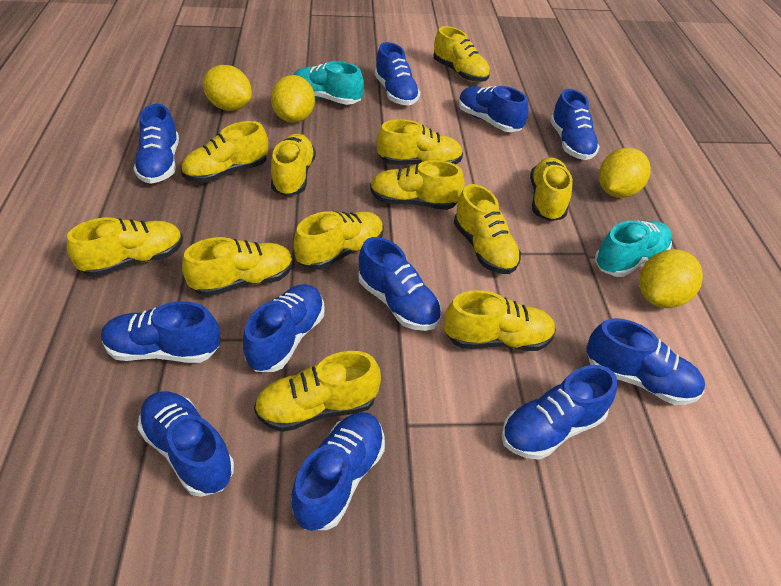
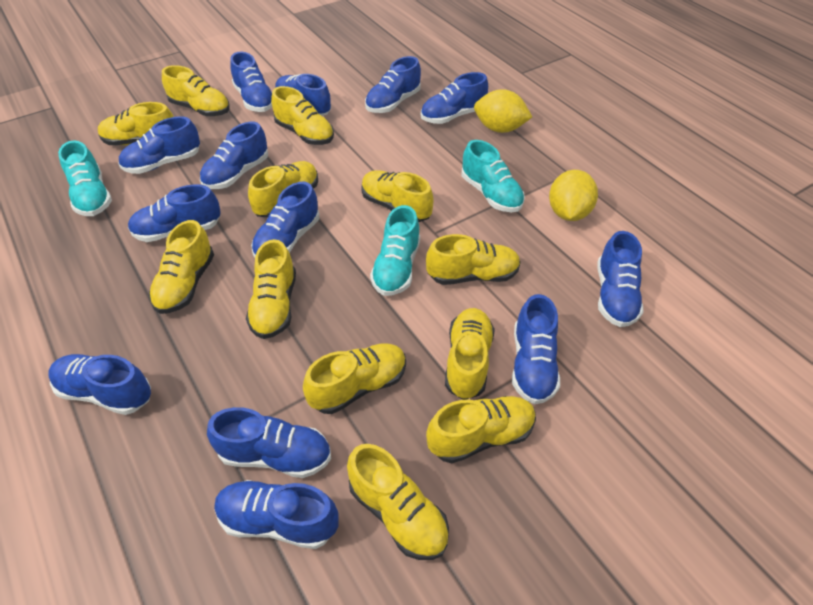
blue shoe: [101,301,220,363] [133,104,179,184] [137,391,234,497] [243,284,324,372] [291,412,385,531] [359,237,442,331] [375,42,420,105] [459,86,529,132] [502,365,617,460] [550,89,600,160] [586,318,705,405] = 11 -> [48,354,151,415] [118,116,200,174] [128,184,221,242] [200,122,268,189] [207,407,331,478] [214,480,339,549] [230,51,272,112] [251,181,319,258] [275,74,331,116] [365,56,421,113] [421,72,488,124] [512,294,560,404] [597,231,644,327] = 13
turquoise shoe: [293,61,364,105] [595,221,672,277] = 2 -> [58,140,112,216] [370,205,420,296] [462,140,525,212] = 3
yellow lemon: [203,65,252,111] [271,75,315,123] [599,148,651,198] [639,249,703,308] = 4 -> [474,89,532,133] [549,170,598,221] = 2

